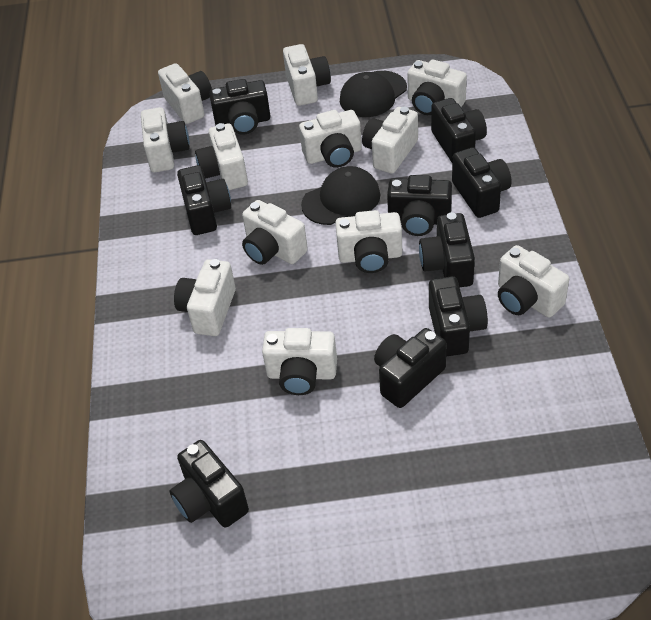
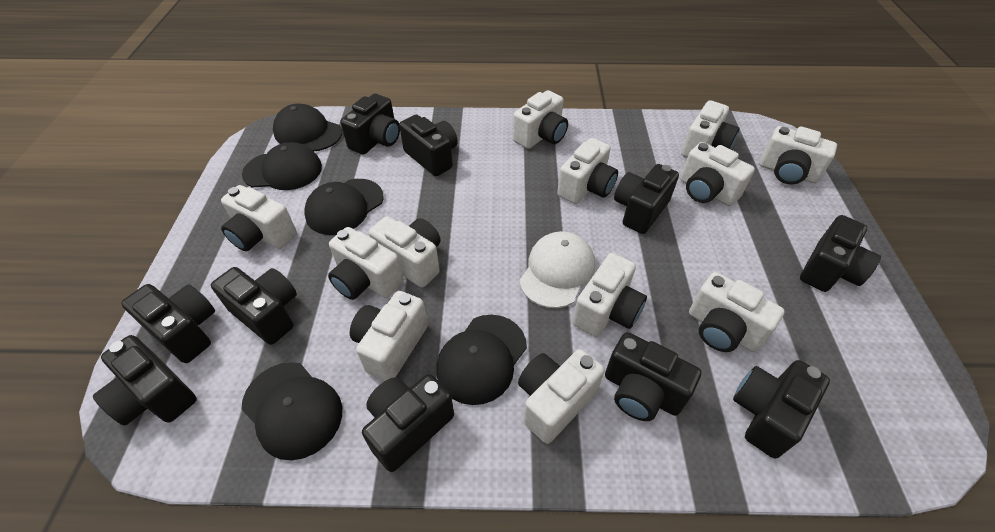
black camera: [169,440,249,528] [177,165,231,235] [209,79,270,135] [374,328,446,408] [387,175,452,236] [419,212,475,287] [429,276,488,356] [431,98,487,162] [452,147,512,218] = 9 -> [93,335,197,426] [121,284,215,363] [211,267,297,345] [340,94,400,155] [362,374,454,472] [399,115,458,176] [605,332,701,421] [614,164,679,234] [733,360,830,459] [800,215,881,292] = 10
black cap: [301,166,380,225] [340,71,407,117] = 2 -> [241,362,342,460] [242,142,322,190] [273,104,342,151] [304,179,384,235] [436,315,527,405] = 5
white cap: none = 0 -> [519,231,595,308] = 1

